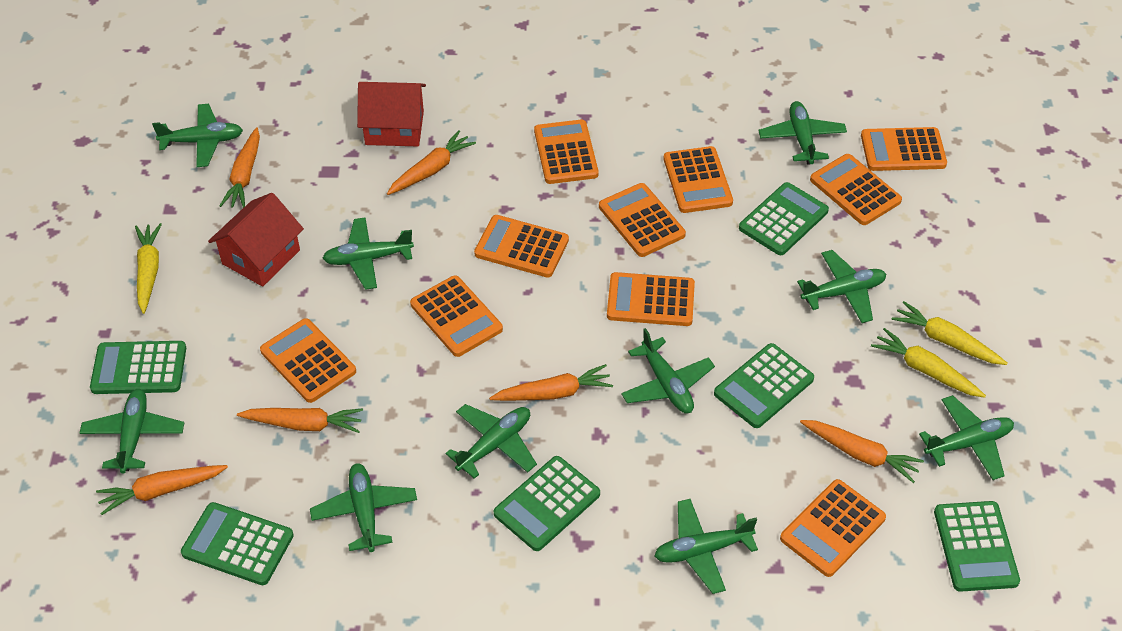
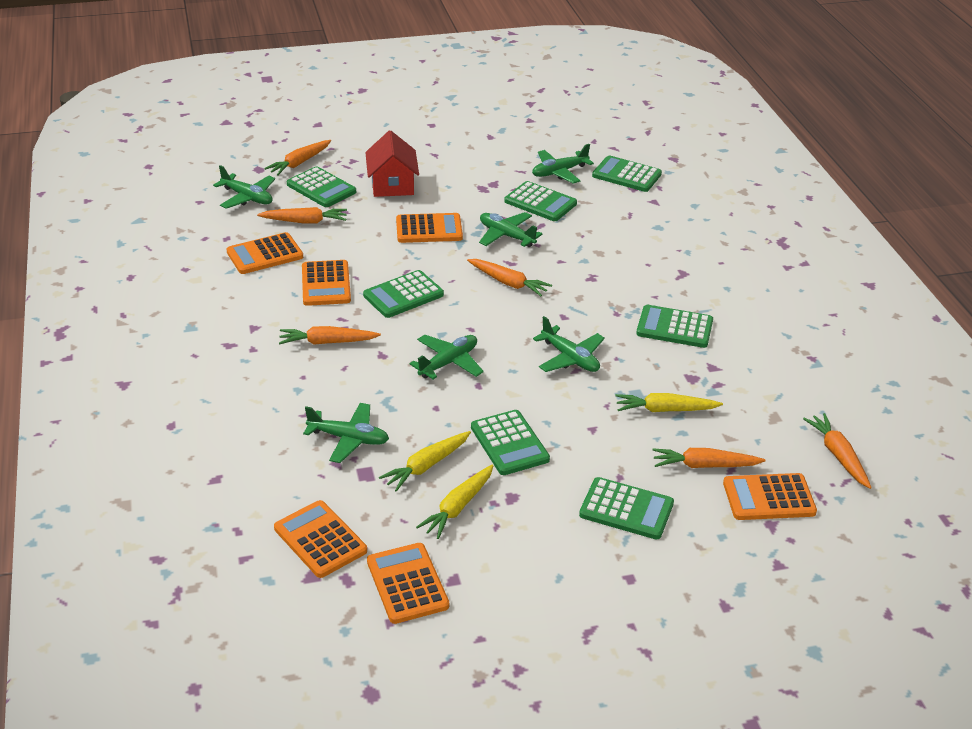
green calculator: [90,341,186,394] [181,502,294,585] [494,456,600,551] [714,343,814,428] [739,182,829,255] [934,501,1020,592] = 6 -> [287,166,356,207] [363,270,444,318] [471,410,550,475] [504,181,577,221] [579,477,674,539] [592,155,662,192] [636,305,713,348] = 7
green plane: [80,389,184,473] [152,104,243,167] [310,463,417,552] [323,217,414,290] [446,404,537,479] [621,328,715,413] [655,499,758,594] [758,101,847,165] [797,250,886,323] [919,395,1014,480] = 10 -> [213,165,275,209] [303,403,389,463] [410,335,484,379] [479,212,543,247] [532,144,594,184] [533,316,605,372] = 6
orange calculator: [260,318,356,403] [410,275,503,357] [474,215,569,278] [534,120,599,184] [599,183,686,257] [607,272,695,326] [663,146,733,213] [780,479,886,577] [810,154,902,225] [861,127,947,171] = 10 -> [227,232,303,274] [274,500,367,578] [302,260,351,306] [367,543,449,624] [396,213,463,243] [723,473,817,520] = 6
red house: [208,193,304,287] [357,82,426,146] = 2 -> [365,130,419,197] = 1

